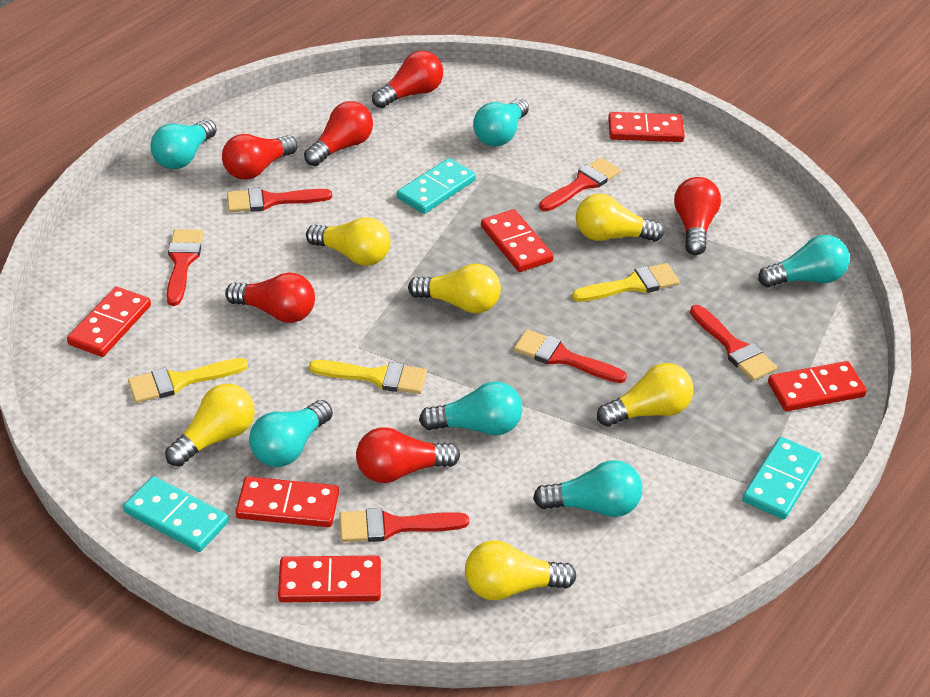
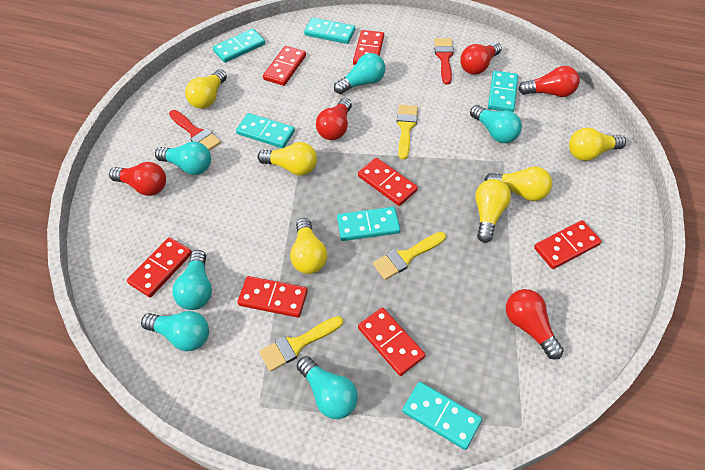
red brush: [166,229,203,306] [227,187,332,212] [339,508,469,542] [514,329,627,383] [539,158,621,211] [690,305,777,381] = 6 -> [169,110,221,151] [434,38,454,84] = 2
red domino: [67,287,151,357] [236,477,339,527] [278,555,381,602] [481,209,554,272] [608,112,685,142] [768,361,867,411] = 6 -> [127,237,192,298] [237,276,308,318] [263,46,306,86] [353,30,384,65] [358,158,418,206] [358,308,425,376] [534,220,602,269] = 7
red light bulb: [222,134,298,180] [225,272,315,323] [304,101,373,166] [356,427,460,483] [372,51,443,108] [674,177,721,255] = 6 -> [109,162,166,196] [316,98,352,140] [460,42,502,75] [506,289,564,360] [518,66,580,97] = 5
turquoise domino: [123,476,229,552] [397,158,476,214] [742,437,821,519] = 3 -> [213,29,265,63] [236,113,295,148] [304,18,355,44] [337,207,400,241] [402,382,482,450] [488,71,518,112] = 6

